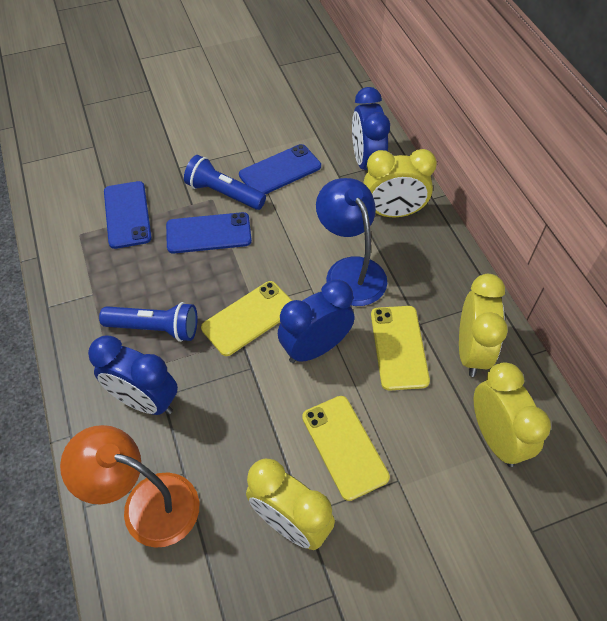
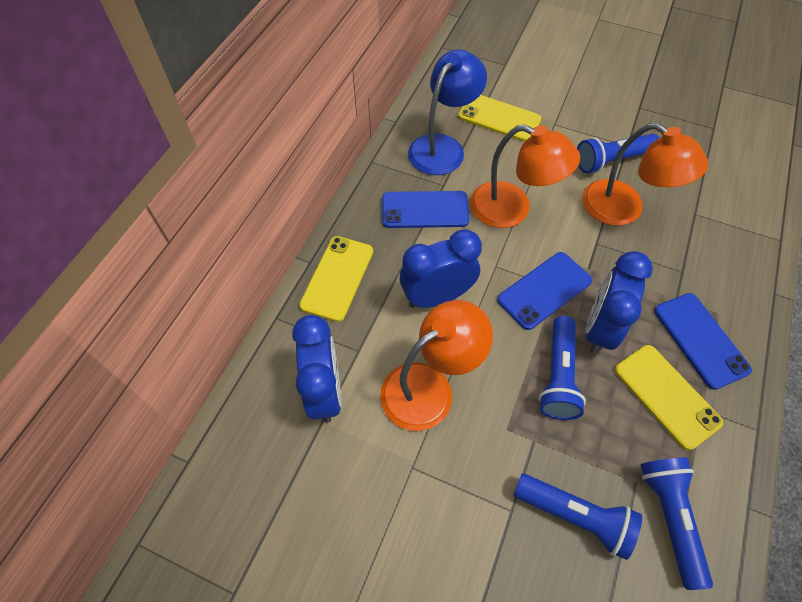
blue flashlight: [99,302,198,342] [184,155,266,210] = 2 -> [514,474,642,560] [539,316,586,420] [577,134,659,173] [641,457,713,590] = 4
orange lamp: [60,425,199,548] = 1 -> [380,300,493,431] [470,124,580,228] [582,123,709,226] = 3
yellow clock: [246,459,335,550] [363,149,437,217] [459,274,508,377] [474,363,551,467] = 4 -> none = 0

